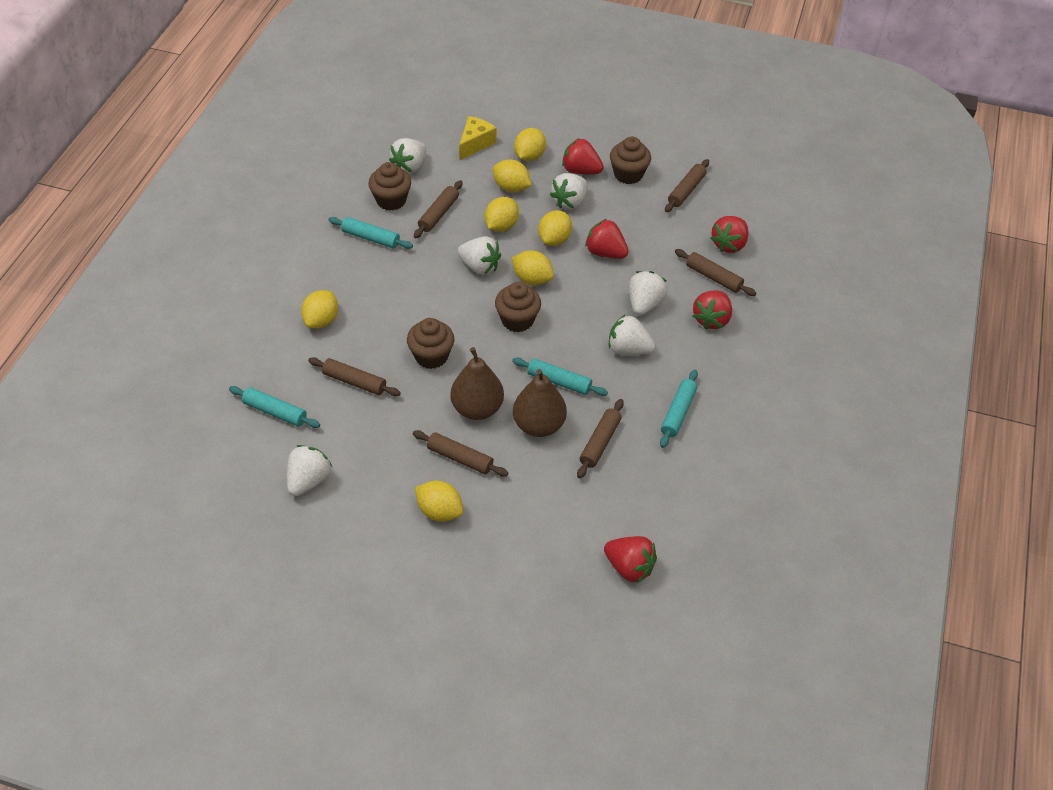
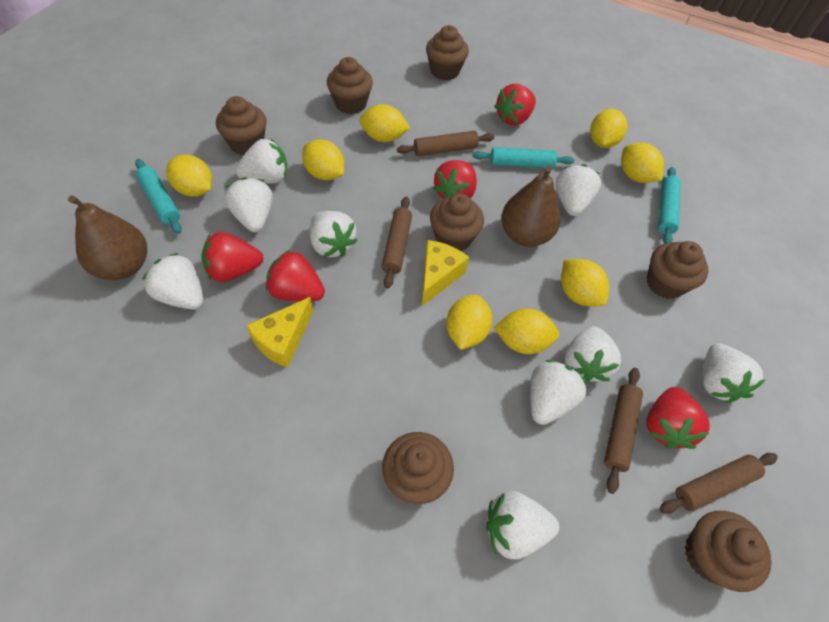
brown cupcake: [368,162,411,211] [407,318,454,369] [495,282,541,332] [610,137,651,184] = 4 -> [216,96,267,155] [327,57,373,114] [382,432,454,504] [426,25,469,80] [430,193,484,251] [647,241,708,299] [685,511,771,592] = 7
brown rolling pin: [308,357,401,396] [413,430,509,477] [414,180,463,238] [577,399,624,478] [665,159,709,212] [675,249,756,296] = 6 -> [382,197,412,289] [397,131,495,156] [604,368,643,494] [660,453,778,514] = 4
turquoise rolling pin: [229,386,320,428] [328,217,413,249] [512,358,608,396] [660,370,698,448] = 4 -> [135,159,182,234] [473,147,575,168] [658,167,681,244] = 3
white strawberry: [287,445,332,496] [389,138,426,174] [458,236,501,275] [550,173,588,209] [609,315,655,355] [629,271,668,316] = 6 -> [143,253,203,309] [225,177,273,232] [235,139,287,184] [310,211,358,257] [486,491,560,559] [530,360,587,425] [556,164,601,216] [565,326,621,382] [702,344,765,403] = 9
yellow cheese: [459,116,497,160] = 1 -> [246,297,313,368] [422,240,469,306] = 2
yellow lemon: [301,290,338,329] [415,481,463,522] [485,197,519,232] [493,159,532,192] [512,251,554,285] [514,128,546,161] [538,210,572,246] = 7 -> [166,155,212,197] [302,139,344,180] [359,104,410,142] [446,295,493,350] [493,309,559,354] [561,259,609,307] [590,109,627,148] [621,143,664,183] = 8

